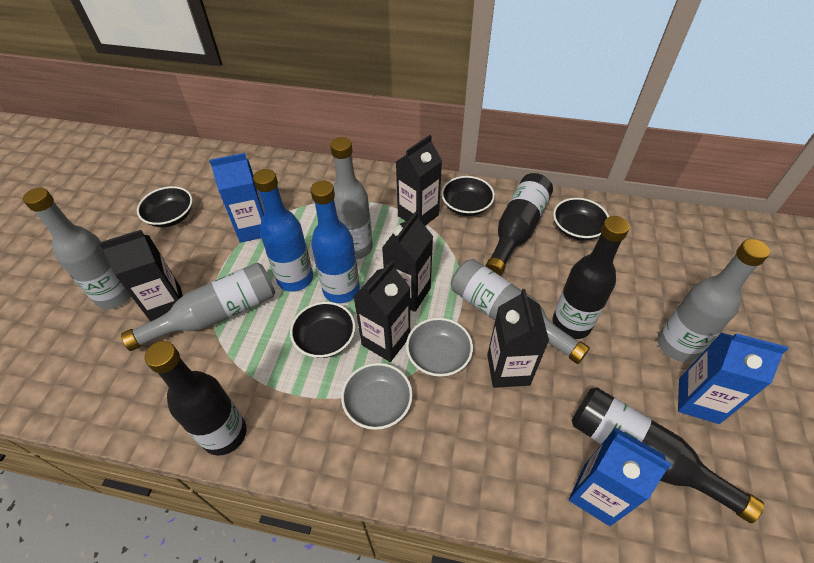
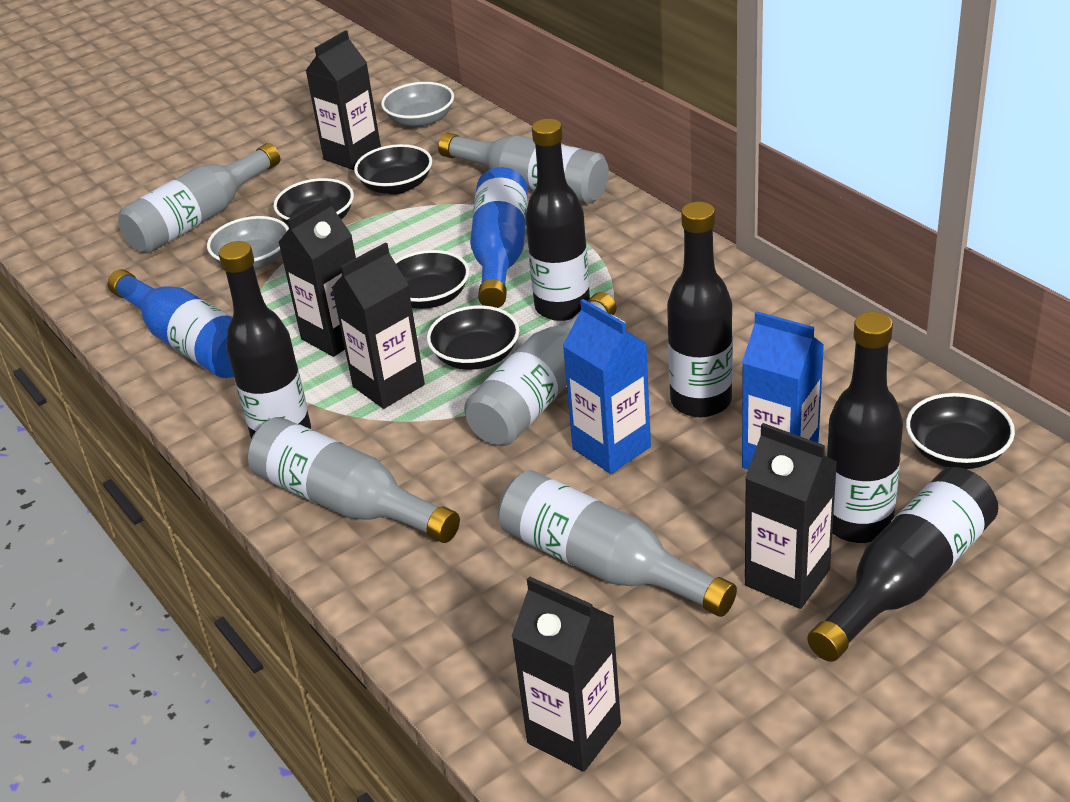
black bottle: [145,341,247,456] [485,173,553,276] [553,216,630,339] [572,387,764,523] = 4 -> [219,241,311,439] [525,119,590,321] [667,202,733,417] [807,467,998,662] [826,312,903,543] = 5
black bowl: [137,186,193,227] [290,302,356,358] [441,176,495,216] [553,198,609,241] = 4 -> [273,178,354,224] [354,144,432,194] [394,250,469,309] [427,305,519,370] [906,393,1015,469] = 5
blue carton: [209,153,264,243] [569,427,671,526] [678,332,788,424] = 3 -> [563,299,651,474] [742,311,824,469] = 2

